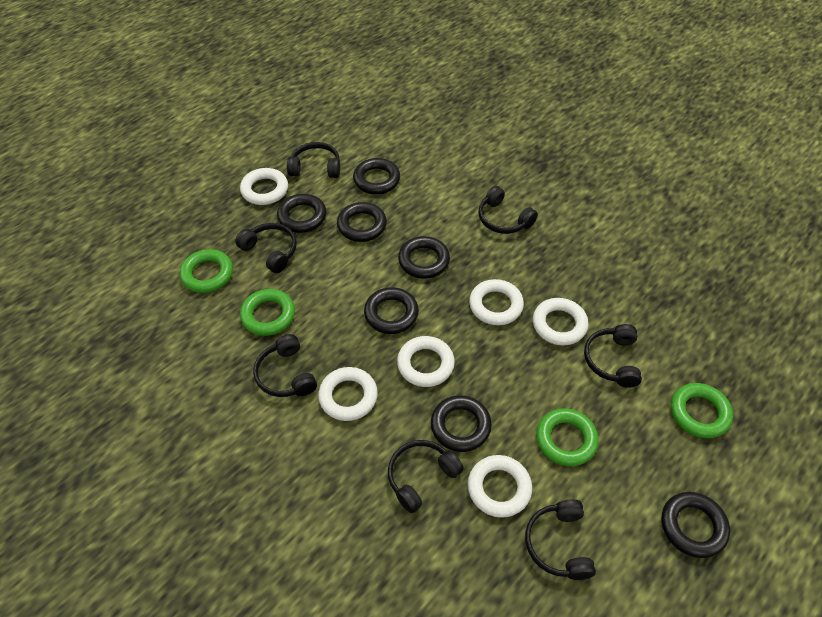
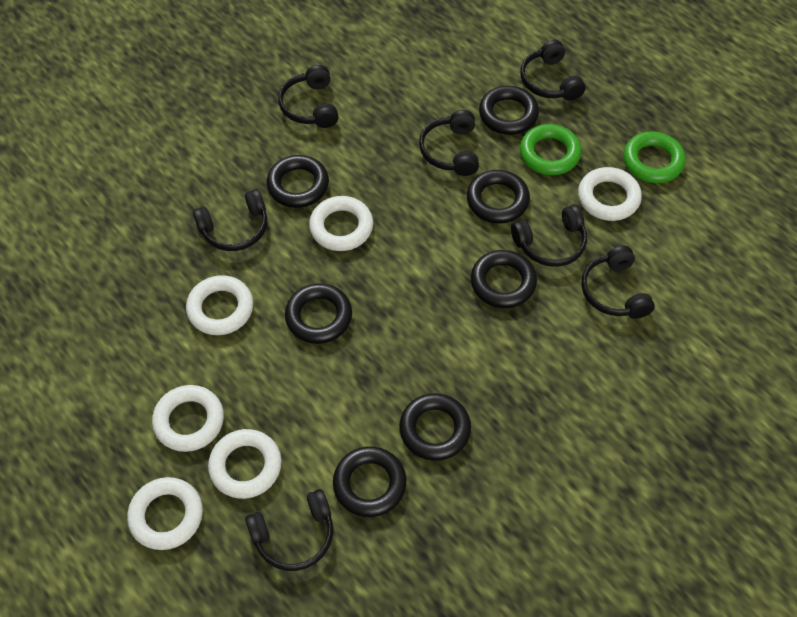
green ring: [180,249,233,293] [240,289,295,336] [536,408,599,466] [671,383,733,438] = 4 -> [520,124,582,175] [623,131,685,183] = 2

